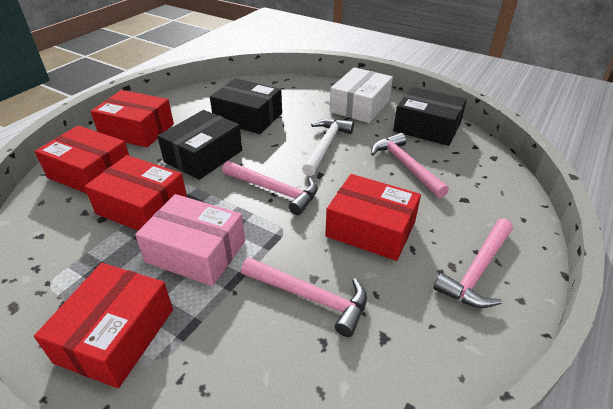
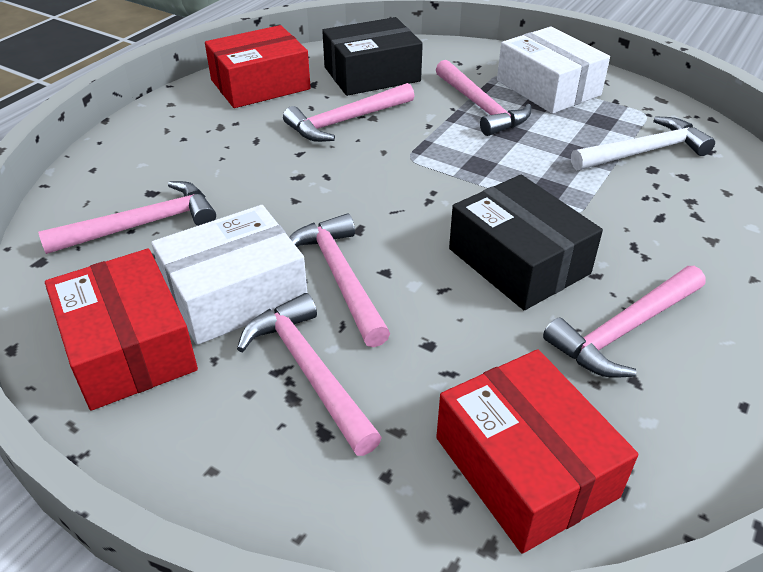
black box: [157,110,242,180] [210,78,282,134] [393,87,467,146] = 3 -> [322,17,423,96] [449,175,603,310] = 2
pink box: [135,194,245,286] = 1 -> none = 0
pink hammer: [222,161,318,215] [241,257,367,337] [371,133,449,198] [434,219,513,308] = 4 -> [38,181,216,254] [237,293,382,456] [283,83,414,142] [289,213,390,347] [436,60,531,136] [543,266,706,378] = 6
red box: [34,263,173,388] [35,126,129,194] [84,155,187,231] [91,90,174,147] [325,174,421,261] = 5 -> [45,249,198,411] [205,25,311,108] [436,349,638,554] = 3
white box: [330,67,393,123] = 1 -> [151,205,307,345] [497,26,610,114] = 2

